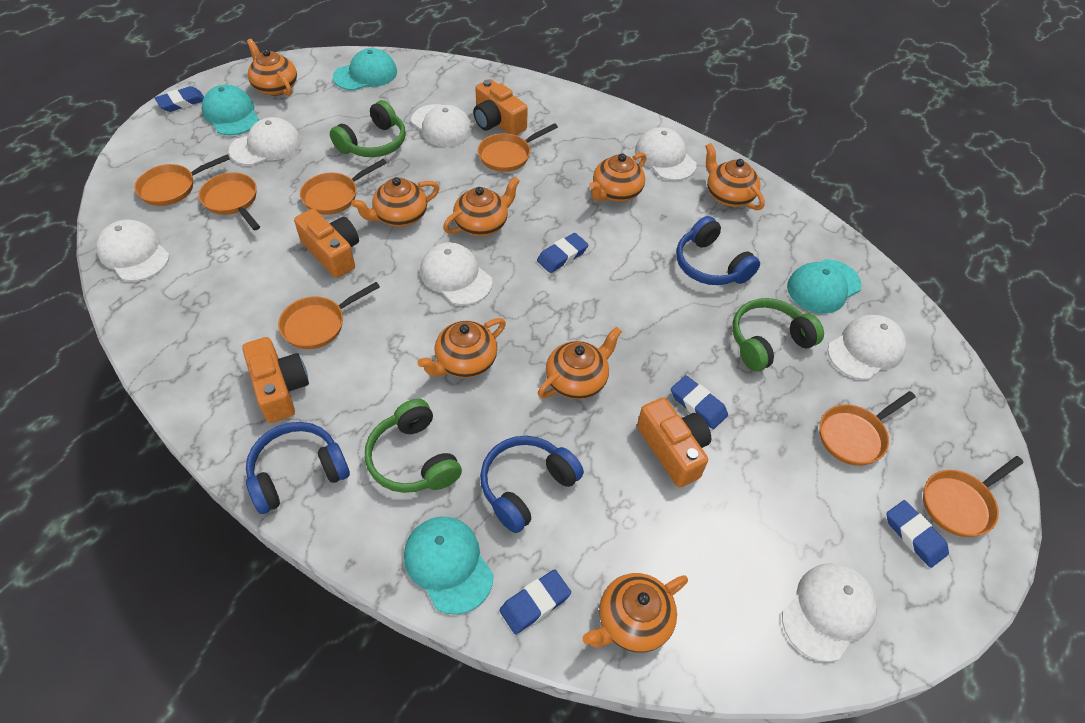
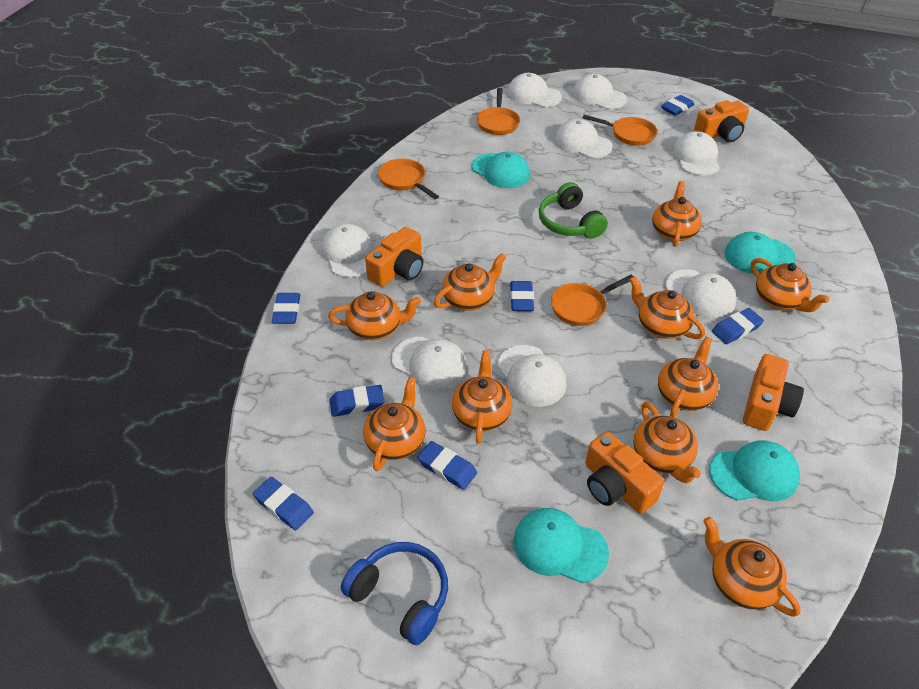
blue eraser: [155,86,204,112] [499,569,571,634] [537,233,588,273] [671,375,728,429] [886,500,949,568] = 5 -> [253,477,314,530] [272,293,300,324] [330,385,385,417] [417,441,477,490] [510,281,534,311] [661,95,694,116] [712,308,764,344] = 7
blue headphones: [246,422,350,514] [480,436,584,533] [676,216,760,285] = 3 -> [341,542,448,645] = 1
green headphones: [330,100,406,157] [365,399,462,493] [732,298,824,372] = 3 -> [539,182,608,238] = 1
orange pan: [134,154,230,206] [199,172,260,230] [278,282,380,349] [300,159,387,215] [478,123,558,172] [820,391,916,466] [923,456,1024,537] = 7 -> [378,159,439,199] [477,88,520,135] [551,275,633,326] [583,115,657,146] = 4
orange teapot: [247,39,297,96] [351,177,440,227] [417,318,506,378] [443,177,520,236] [538,327,622,399] [583,573,688,653] [589,152,646,202] [705,143,765,210] = 8 -> [328,291,421,340] [363,377,426,471] [434,253,506,311] [452,350,512,443] [629,276,705,339] [633,402,701,484] [652,181,702,247] [658,336,719,417] [703,517,801,617] [751,258,829,312] = 10
white cap: [96,220,170,281] [229,117,301,166] [411,104,472,147] [420,242,492,305] [635,127,697,181] [782,563,877,662] [827,315,906,380] = 7 -> [321,224,373,278] [392,337,468,391] [497,345,567,407] [507,73,562,107] [554,119,613,158] [572,74,627,109] [665,269,736,319] [672,131,720,176] = 8

